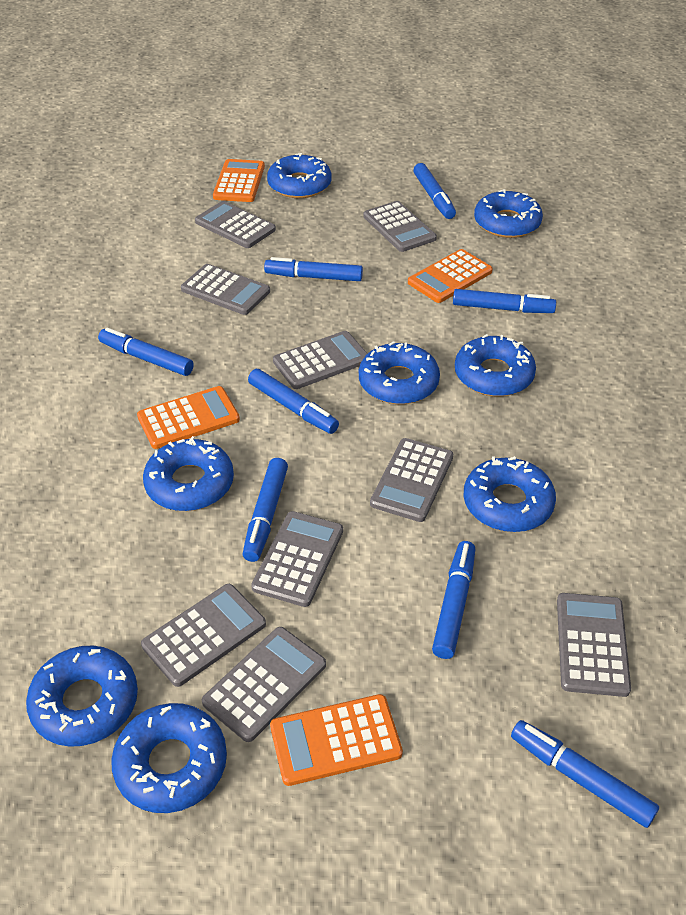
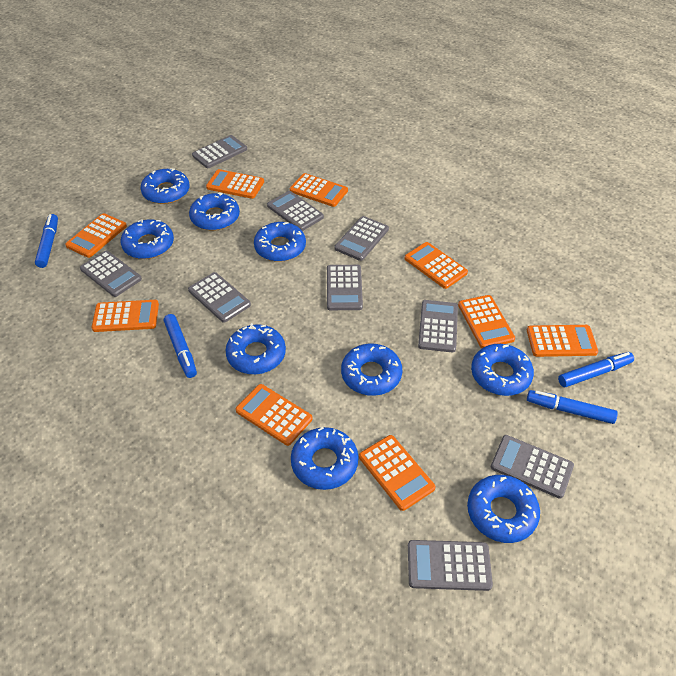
blue donut: [26,646,138,747] [111,703,227,813] [143,436,234,511] [267,153,332,198] [359,341,440,404] [455,334,536,396] [464,456,556,532] [474,189,543,238] = 8 -> [121,219,174,259] [140,168,190,204] [189,193,240,231] [225,323,286,374] [254,222,306,262] [291,427,358,490] [341,344,402,396] [467,475,540,543] [471,344,534,396] = 9
blue marker: [98,328,194,376] [243,458,288,562] [248,369,339,434] [264,257,363,281] [413,163,456,219] [432,541,475,659] [453,289,556,313] [511,720,659,828] = 8 -> [35,214,58,268] [164,314,197,378] [527,390,618,424] [558,352,634,387] = 4
orange calculator: [137,386,240,449] [213,159,265,202] [270,694,403,786] [408,249,493,303] = 4 -> [65,213,127,258] [91,300,159,332] [206,169,264,199] [236,384,312,446] [290,173,348,207] [359,435,435,511] [404,242,468,289] [458,295,515,348] [527,325,598,357] = 9

